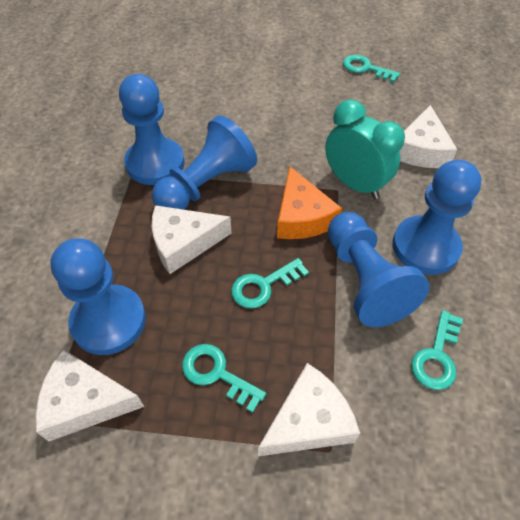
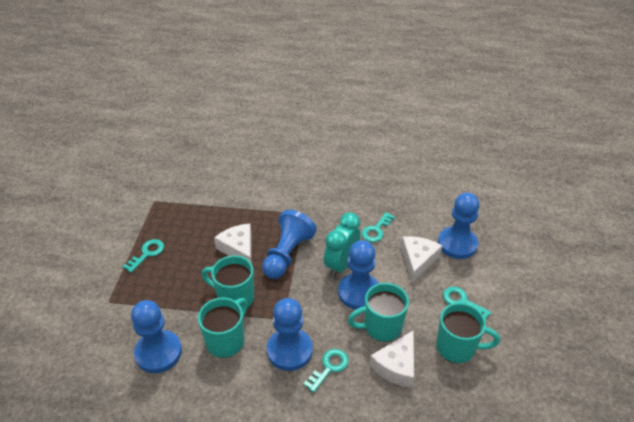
orange cheese: [277,167,342,239] = 1 -> none = 0
turquoise mug: none = 0 -> [198,298,248,358] [201,255,254,308] [348,283,409,342] [436,303,500,363] = 4
white cheese: [35,349,144,441] [152,205,232,274] [258,363,360,456] [400,105,457,168] = 4 -> [214,223,252,264] [370,330,414,388] [401,236,442,283] = 3

